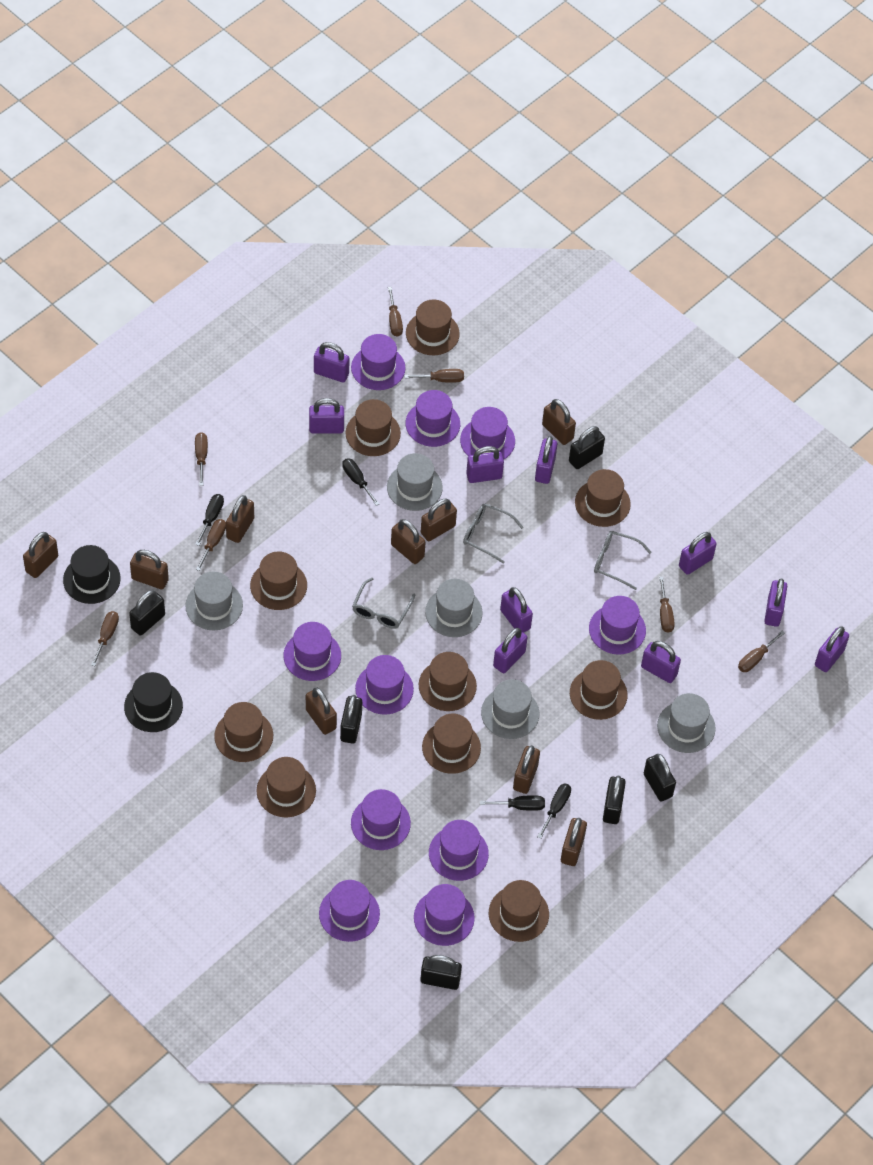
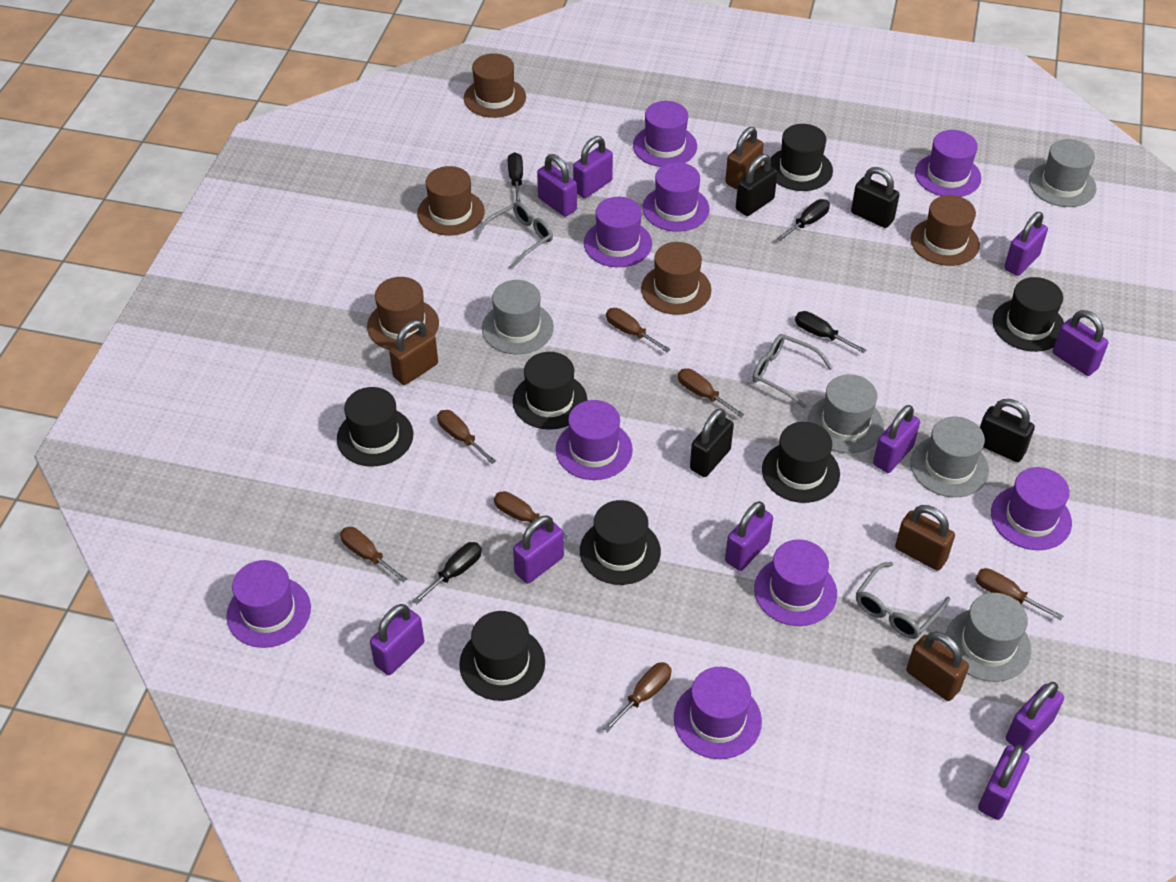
black hat: [63,545,121,604] [124,672,183,732] = 2 -> [337,387,413,467] [459,611,545,701] [512,352,588,430] [580,500,661,585] [762,422,840,503] [770,124,833,191] [992,277,1064,352] = 7
black padlock: [129,590,165,636] [340,695,362,744] [420,955,462,990] [569,426,605,469] [603,776,626,824] [644,754,676,801] = 6 -> [690,408,734,477] [736,154,778,216] [851,167,900,228] [980,399,1035,462] = 4
brown hat: [214,702,273,762] [250,551,307,610] [256,757,316,818] [345,399,401,456] [406,300,460,355] [419,652,477,711] [422,714,481,774] [489,880,549,942] [570,660,628,720] [575,469,631,527] = 10 -> [367,277,439,350] [417,166,485,235] [464,53,526,118] [641,242,712,315] [911,195,980,266] = 5
brown padlock: [23,532,58,578] [130,550,169,589] [226,495,254,543] [306,688,337,735] [391,519,425,564] [421,499,457,541] [513,745,540,794] [542,399,576,445] [561,818,587,866] = 9 -> [389,320,438,385] [725,127,764,189] [895,505,955,571] [906,632,969,701] = 4
purple hat: [284,622,341,681] [319,880,380,942] [351,334,406,390] [351,789,411,850] [355,655,414,715] [406,390,460,447] [414,884,475,946] [429,820,489,881] [460,407,515,460] [589,596,646,655] = 10 -> [226,560,311,648] [556,400,633,480] [584,197,652,267] [633,101,697,167] [643,162,710,232] [674,667,762,759] [754,539,837,626] [915,130,981,197] [991,467,1072,550] = 9

